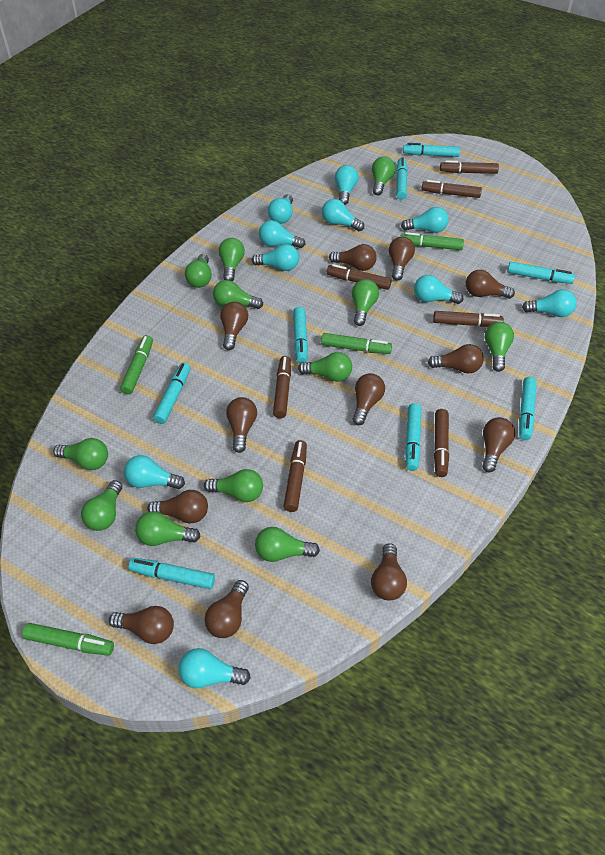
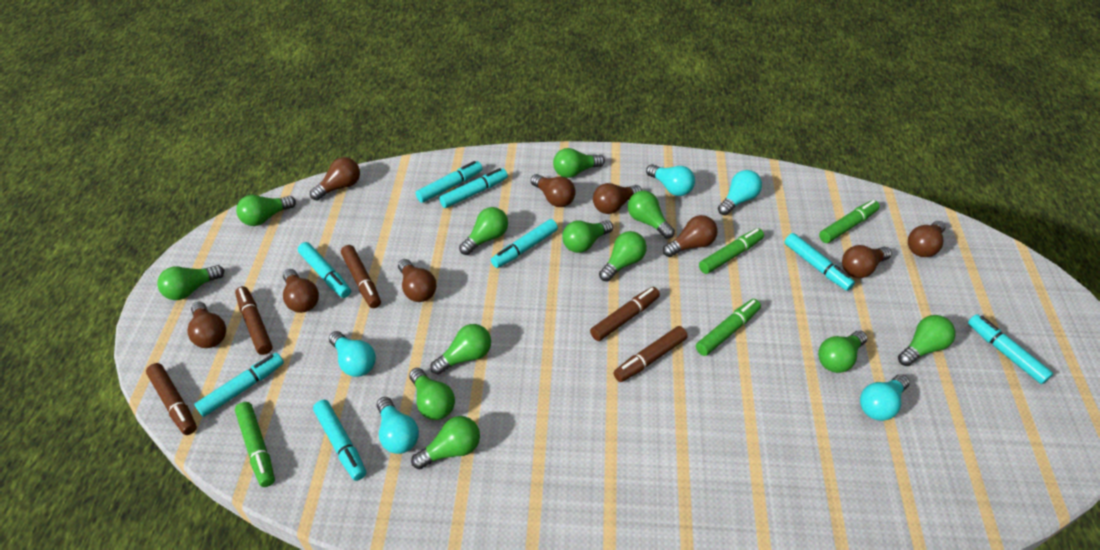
brown light bulb: [109,606,174,644] [147,490,208,524] [204,580,249,638] [220,302,248,350] [226,397,257,453] [329,244,377,271] [352,373,385,425] [371,543,407,600] [389,237,415,281] [428,344,484,374] [466,270,515,299] [482,417,515,472] = 12 -> [187,302,226,348] [283,269,319,313] [310,157,360,200] [398,259,437,302] [531,174,576,207] [593,183,642,214] [663,215,718,257] [842,245,892,278] [908,221,946,257] = 9
brown marker: [273,356,291,418] [283,440,307,512] [327,264,392,290] [422,180,482,198] [433,311,504,327] [434,409,449,477] [440,160,499,174] = 7 -> [146,363,197,435] [235,286,273,355] [341,245,381,308] [590,287,660,341] [613,326,688,382] = 5
turquoise light bulb: [124,455,185,489] [178,648,251,688] [251,244,299,271] [259,220,306,248] [268,194,293,224] [322,199,364,231] [335,165,358,205] [401,207,449,233] [414,275,463,304] [522,289,577,317] = 10 -> [329,331,376,377] [377,397,419,454] [646,164,695,196] [718,170,762,216] [860,374,910,421] = 5

